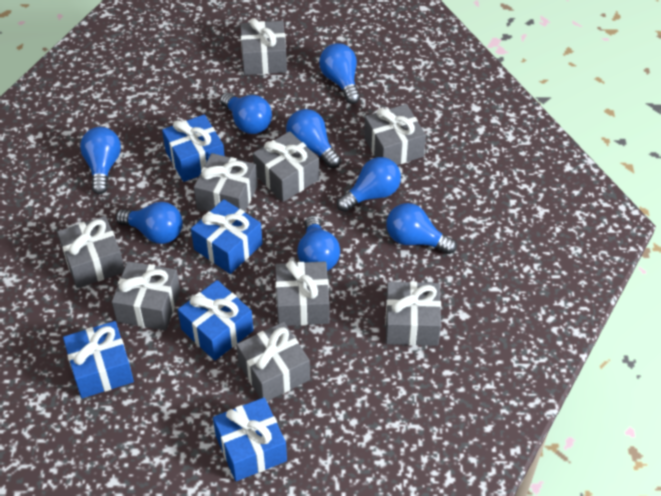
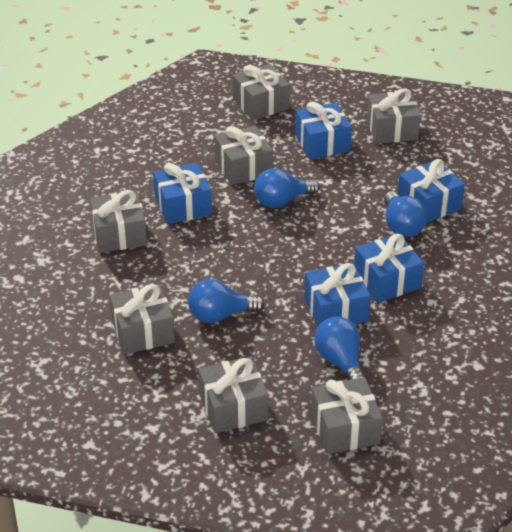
blue light bulb: [80,127,121,194] [116,202,183,244] [220,93,272,134] [286,109,341,168] [297,216,340,271] [319,43,360,104] [337,157,401,212] [386,203,457,254] = 8 -> [188,279,265,323] [254,168,320,208] [314,317,368,383] [384,191,427,237] = 4
grey gift: [57,216,124,288] [112,261,180,331] [194,153,258,211] [237,322,310,401] [240,18,287,75] [253,131,319,202] [275,261,330,326] [364,104,426,165] [385,281,441,346] = 9 -> [90,190,147,253] [109,284,175,355] [199,356,269,433] [215,126,273,185] [233,64,290,120] [311,377,383,454] [367,88,421,144] = 7

